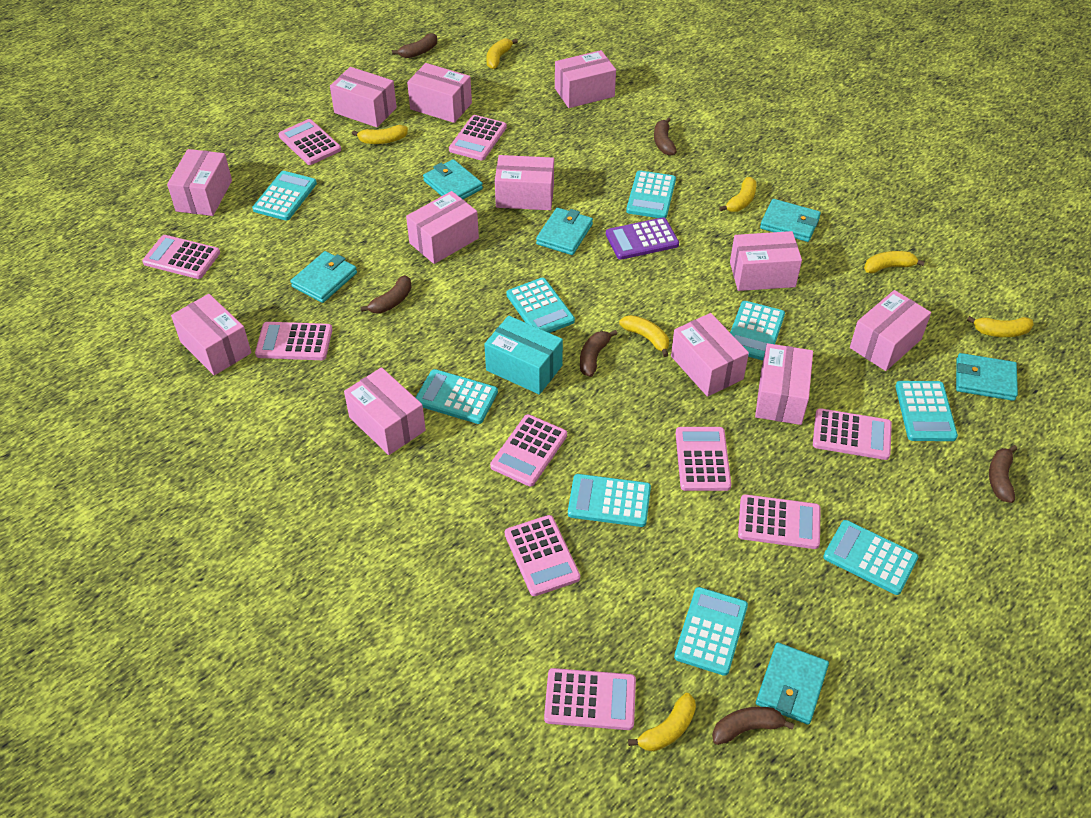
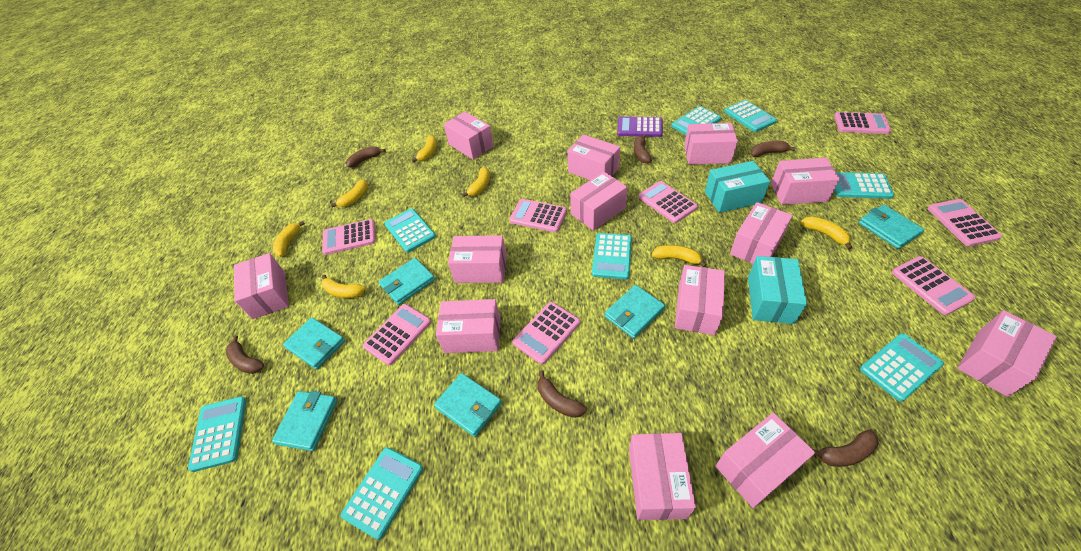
pink box: [167,149,232,216] [171,294,251,375] [330,67,397,127] [344,367,426,455] [406,191,479,264] [407,63,472,123] [495,155,554,210] [555,50,616,108] [671,313,749,397] [730,231,802,291] [755,343,813,425] [850,290,931,371] = 12 -> [234,253,289,319] [436,299,500,353] [444,111,494,160] [448,235,507,283] [567,134,620,180] [570,172,627,231] [629,433,696,520] [675,265,725,335] [684,123,738,165] [715,413,815,508] [730,202,793,264] [771,158,840,205] [957,310,1057,397] = 13
pink calculator: [142,235,220,279] [255,322,332,360] [279,119,341,165] [449,115,507,160] [490,414,567,486] [505,515,580,596] [544,668,636,730] [676,427,731,491] [738,494,821,549] [813,408,892,460] = 10 -> [322,219,376,255] [363,304,431,365] [509,199,567,232] [513,302,580,364] [638,181,698,223] [834,112,891,134] [892,256,976,315] [928,199,1002,246] = 8
turquoise box: [484,316,563,395] = 1 -> [705,161,770,213] [748,256,807,324] = 2
turquoise calculator: [252,171,317,220] [415,369,498,424] [506,278,575,333] [568,474,651,527] [626,170,676,218] [674,587,748,676] [730,301,785,360] [823,520,918,595] [895,381,958,441] = 9 -> [188,396,246,472] [341,447,423,540] [384,208,436,253] [592,233,632,279] [671,106,721,135] [724,100,777,132] [834,172,894,199] [860,333,944,402] = 8

